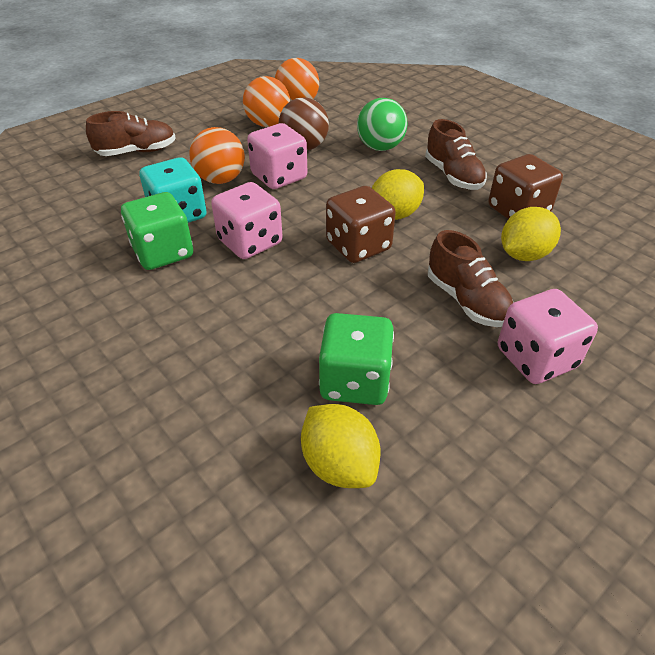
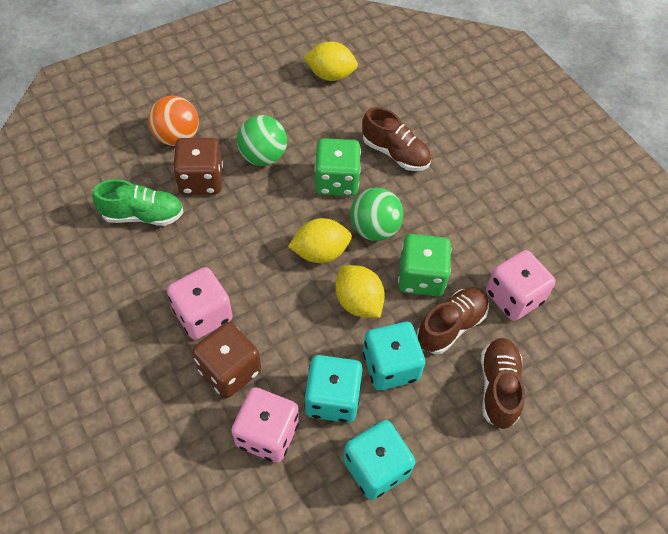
brown ball: [279,97,329,150] = 1 -> none = 0
green ball: [357,98,408,151] = 1 -> [237,115,287,166] [350,188,403,241] = 2
green shoe: none = 0 -> [93,179,183,226] = 1
orange ball: [189,127,245,184] [243,76,290,127] [275,58,319,101] = 3 -> [148,96,199,146] = 1
turquoise dice: [140,157,207,223] = 1 -> [304,355,362,423] [343,420,415,500] [363,322,425,391] = 3

